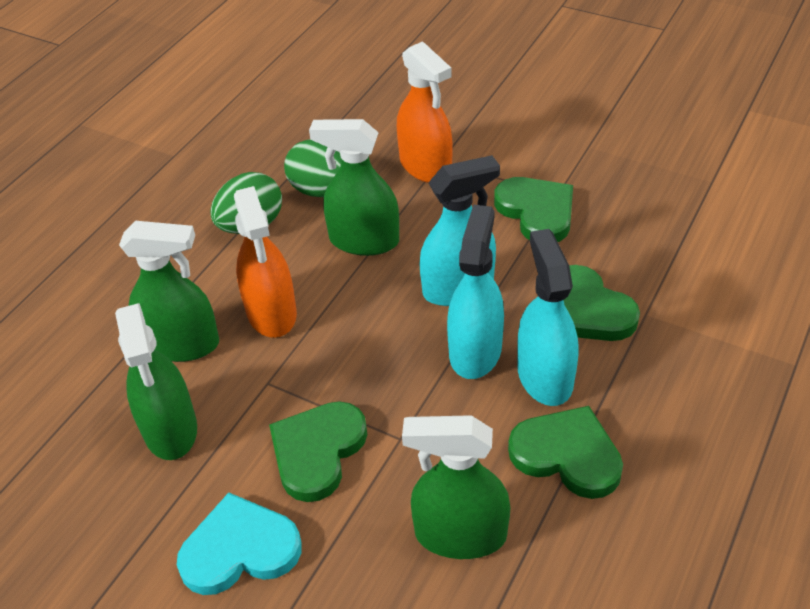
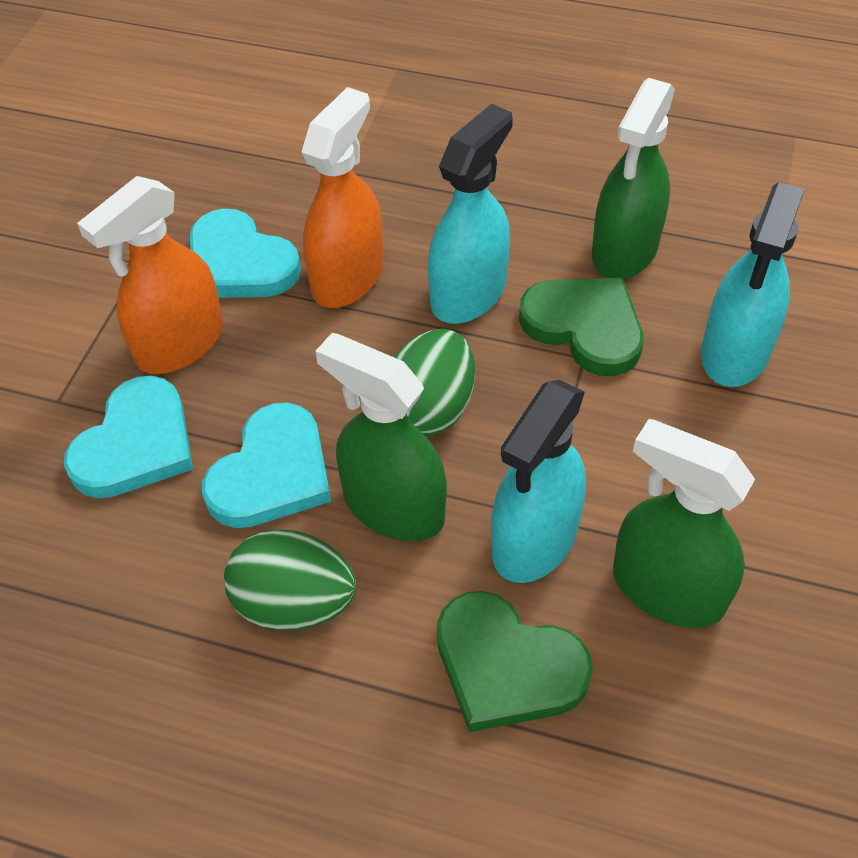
green heart: [269,401,367,502] [494,177,573,242] [508,406,623,499] [563,265,640,341] = 4 -> [437,591,593,732] [519,278,643,376] = 2
green spray bottle: [115,303,197,460] [119,221,219,362] [309,119,399,256] [402,415,511,559] = 4 -> [315,333,447,541] [592,78,675,279] [613,419,755,628] = 3
turquoise heart: [177,492,302,595] = 1 -> [64,375,193,498] [190,209,301,298] [202,402,331,528] = 3

